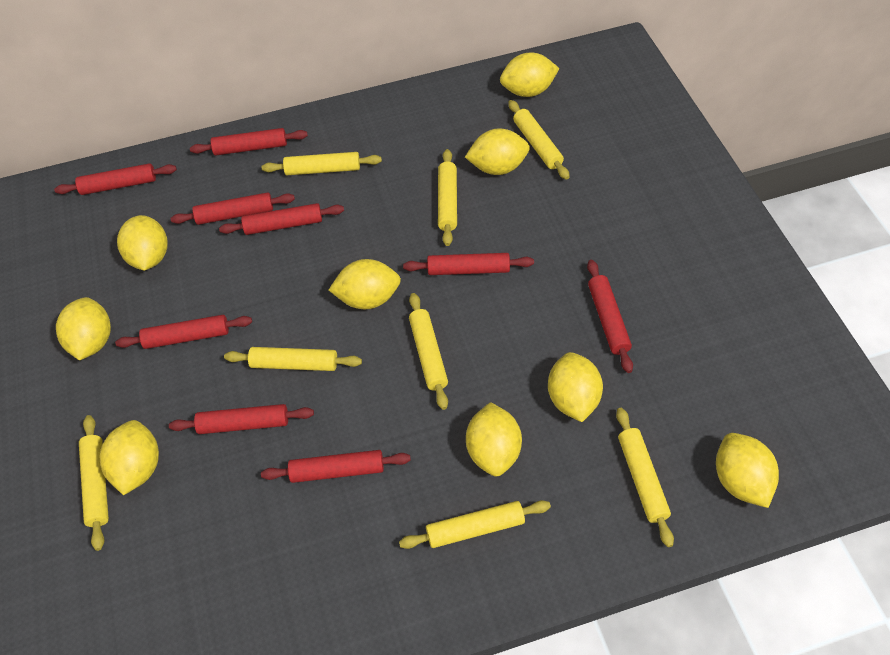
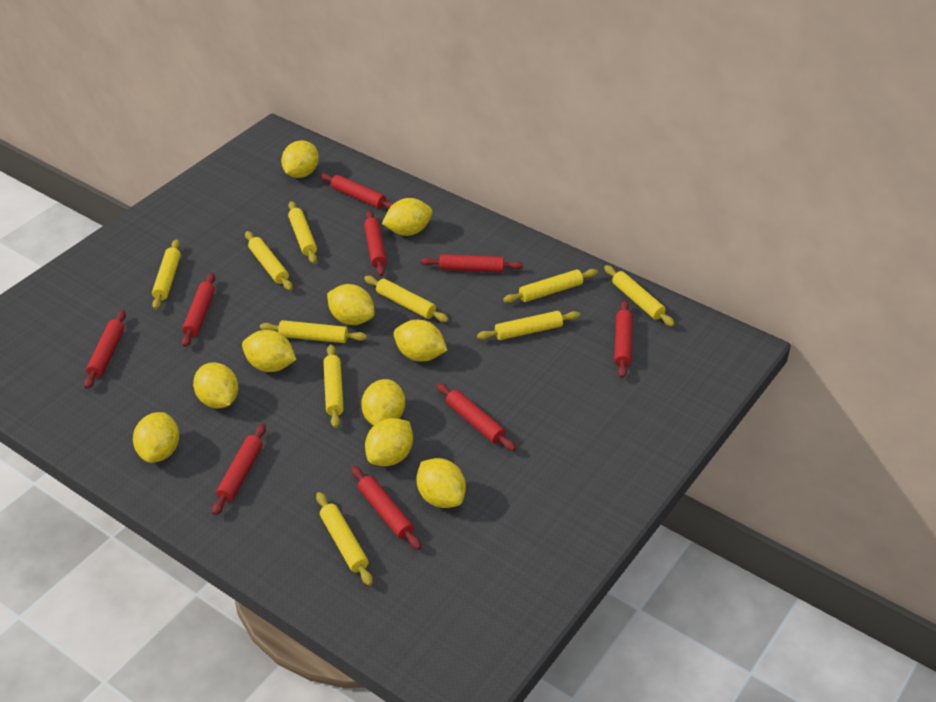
yellow lemon: [56,297,111,360] [100,420,159,495] [117,215,167,271] [329,259,401,309] [465,128,530,175] [466,402,522,476] [500,53,560,97] [548,352,603,422] [716,433,779,508] = 9 -> [133,412,179,463] [193,363,238,408] [242,330,296,372] [281,140,319,178] [327,284,375,325] [361,379,405,426] [365,418,413,466] [382,198,433,236] [394,320,447,361] [417,458,466,508] = 10
yellow rolling pin: [79,415,109,551] [224,347,362,371] [262,152,382,175] [399,500,551,549] [409,293,448,410] [438,149,457,246] [508,100,570,180] [616,408,674,547] = 8 -> [152,239,181,310] [245,231,293,290] [260,320,367,343] [288,201,317,264] [316,492,373,586] [323,344,344,428] [364,276,449,322] [477,311,580,340] [503,269,598,303] [604,265,675,327] = 10

